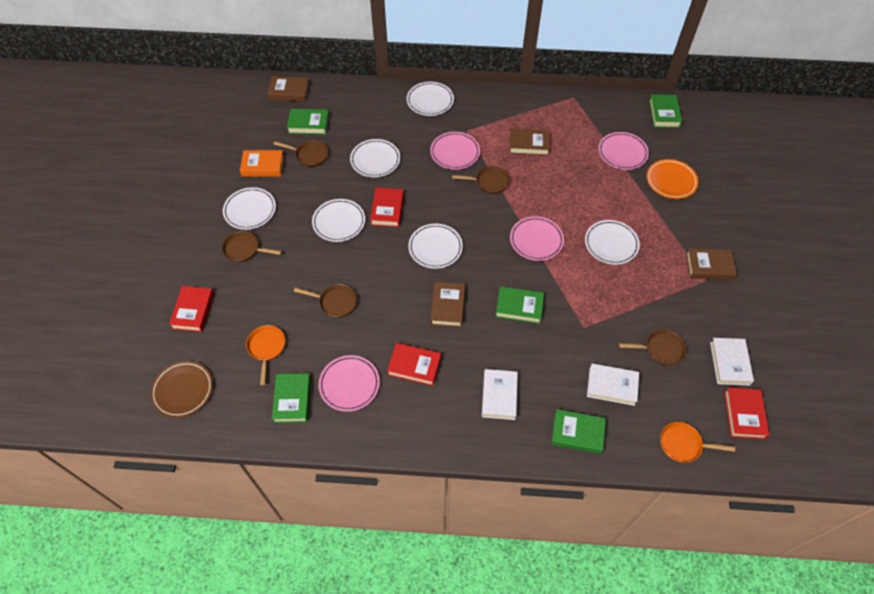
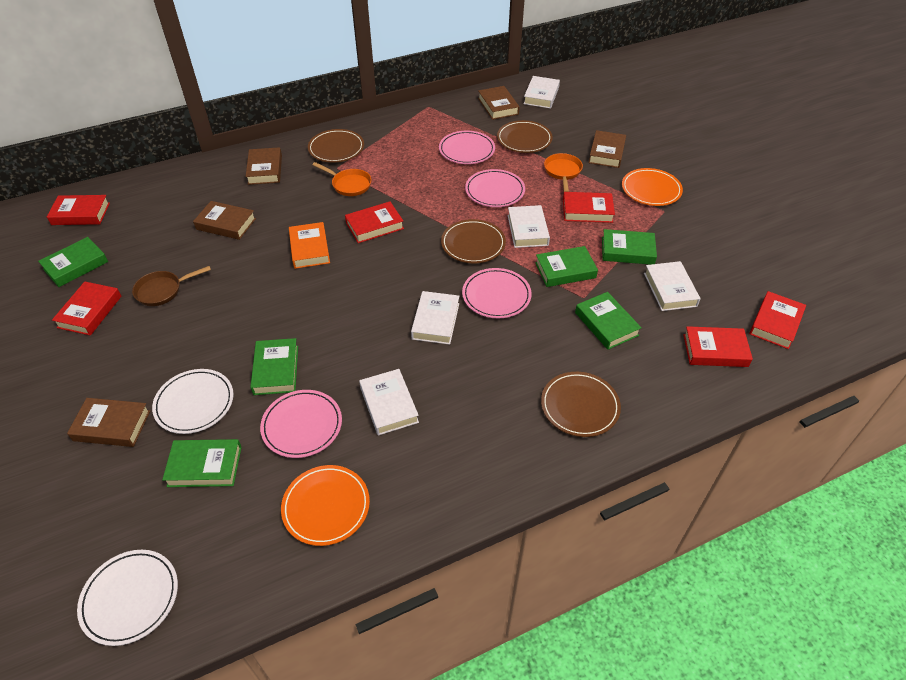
brown book: [267,76,309,101] [430,282,465,327] [510,128,550,156] [686,248,737,280] = 4 -> [67,398,150,447] [193,201,256,240] [246,147,282,185] [478,86,520,120] [589,130,626,168] = 5
brown pan: [222,231,282,262] [274,140,328,167] [294,284,357,318] [452,166,510,194] [619,330,686,365] = 5 -> [132,266,211,306] = 1
brown plate: [150,361,213,418] = 1 -> [308,129,364,163] [441,219,506,263] [497,120,553,153] [541,372,621,437] = 4
green book: [272,373,311,423] [287,109,329,135] [495,286,544,324] [551,409,606,454] [649,94,682,128] = 5 -> [38,237,108,287] [162,439,242,487] [250,338,298,395] [535,246,598,287] [575,292,642,350] [602,229,657,265] = 6
orange plate: [646,159,699,199] = 1 -> [281,465,370,546] [622,168,683,206] = 2
red book: [169,286,214,332] [370,188,404,227] [387,343,441,386] [724,387,769,439] = 4 -> [47,195,110,225] [52,282,121,336] [345,201,404,243] [563,192,615,223] [683,326,753,367] [749,291,806,349] = 6
white book: [482,369,518,420] [587,363,639,406] [710,338,754,385] = 3 -> [359,369,419,435] [411,291,459,345] [507,205,550,248] [523,76,560,109] [644,261,701,311] = 5
white plate: [223,187,276,230] [312,199,365,242] [350,139,400,177] [407,82,454,116] [408,224,463,269] [585,220,640,265] = 6 -> [77,550,178,646] [152,369,234,434] = 2

